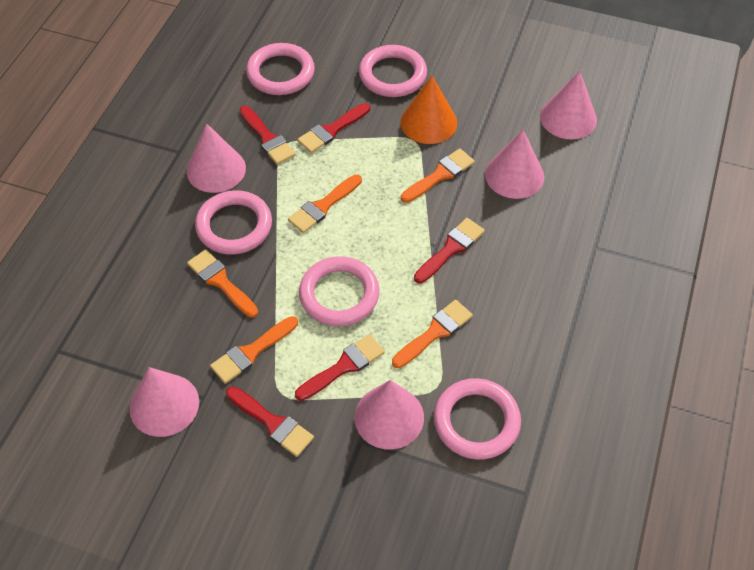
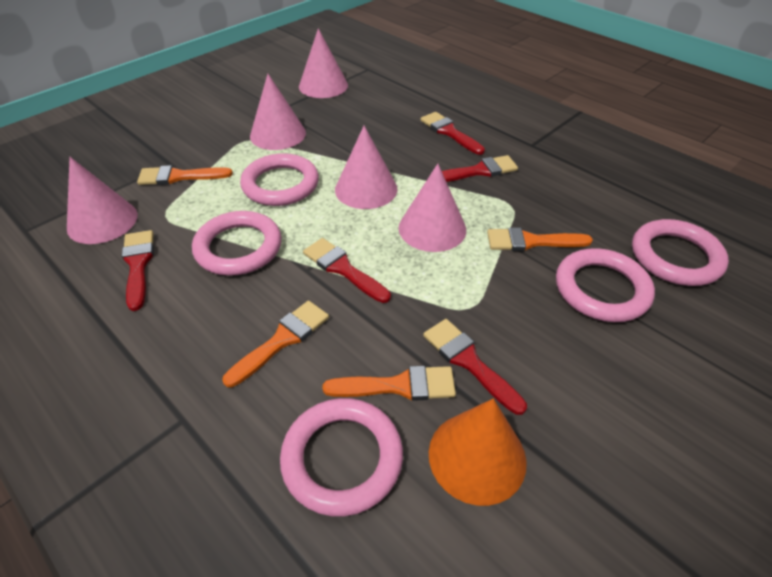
orange brush: [187,249,258,318] [210,316,298,384] [288,174,362,233] [392,300,473,368] [401,148,475,203] = 5 -> [137,165,233,185] [223,301,329,387] [323,366,456,401] [487,228,593,251] = 4

